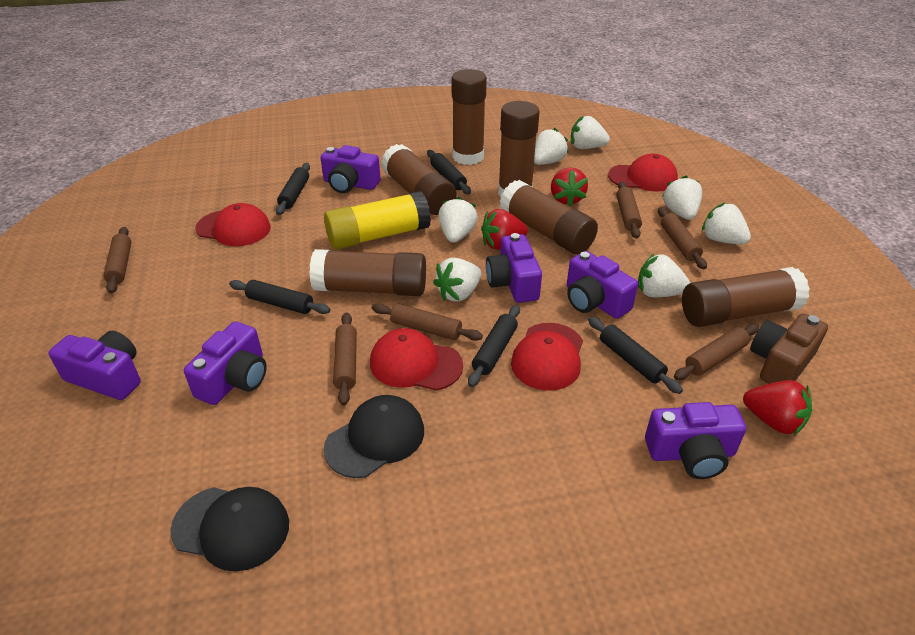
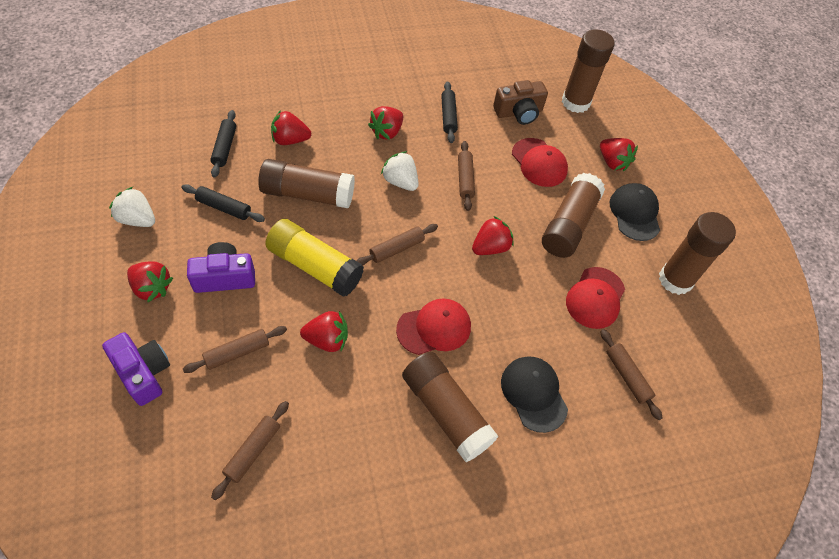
black rolling pin: [229,280,330,314] [276,163,310,215] [427,150,471,194] [468,305,520,387] [588,317,683,394] = 5 -> [181,184,265,222] [210,110,236,178] [441,82,458,143] = 3
brown glue stick: [309,249,426,296] [381,144,457,215] [452,69,487,165] [498,101,540,198] [500,180,598,254] [682,267,810,327] = 6 -> [258,159,355,208] [402,352,499,462] [542,173,605,258] [562,29,615,113] [659,212,736,295] = 5
brown rolling pin: [104,227,131,294] [333,313,357,406] [372,303,483,341] [616,181,642,239] [658,207,707,269] [674,324,759,380] = 6 -> [183,326,287,373] [211,401,289,500] [356,224,438,265] [458,141,475,211] [600,329,662,420] = 5
purple camera: [48,331,141,400] [184,321,267,405] [321,145,381,193] [486,233,542,303] [567,251,638,319] [645,402,746,479] = 6 -> [102,332,170,406] [187,242,255,293] = 2
red cap: [195,203,271,246] [370,328,463,391] [511,323,583,391] [608,154,678,191] = 4 -> [396,298,471,355] [512,138,568,187] [566,267,625,329] = 3
red strawberry: [481,209,528,250] [551,167,588,207] [743,380,812,435] = 3 -> [127,262,173,303] [271,110,311,145] [300,311,348,352] [368,106,403,140] [472,216,514,255] [600,138,638,171] = 6
white strawberry: [433,258,482,302] [438,196,478,243] [534,128,569,165] [571,116,610,149] [638,254,690,297] [662,176,702,220] [702,203,751,244] = 7 -> [109,187,155,227] [381,151,419,191] = 2

